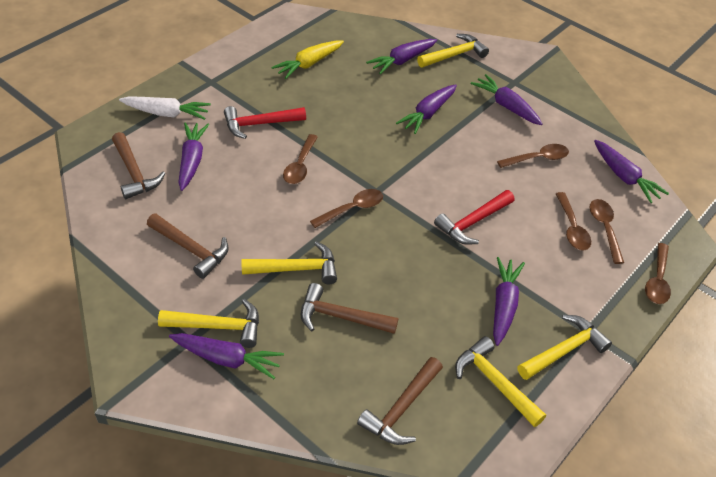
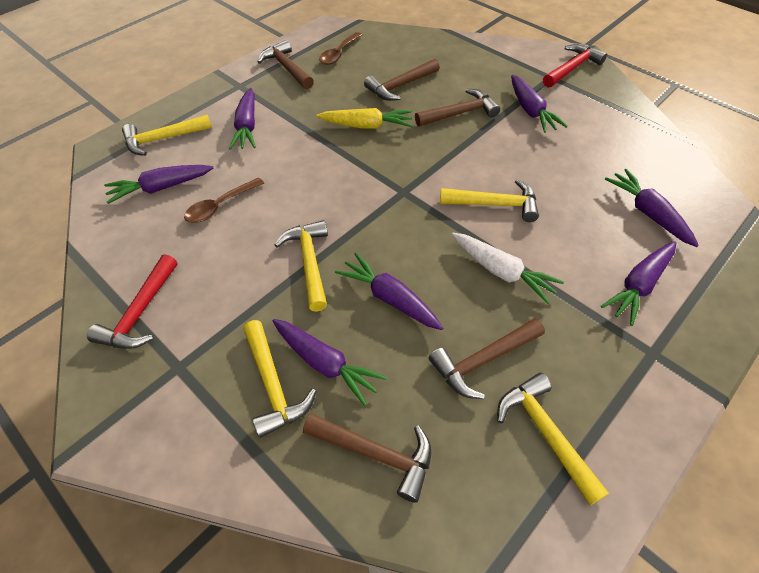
brown hammer: [112,132,165,199] [147,213,229,279] [301,283,398,334] [357,357,443,445] = 4 -> [258,40,314,89] [303,413,432,503] [364,59,440,101] [415,89,500,126] [429,318,545,399] = 5
brown spoon: [283,134,318,184] [310,189,383,228] [497,144,569,168] [556,192,591,251] [589,199,624,264] [645,243,671,304] = 6 -> [184,177,264,223] [319,32,362,65] = 2

